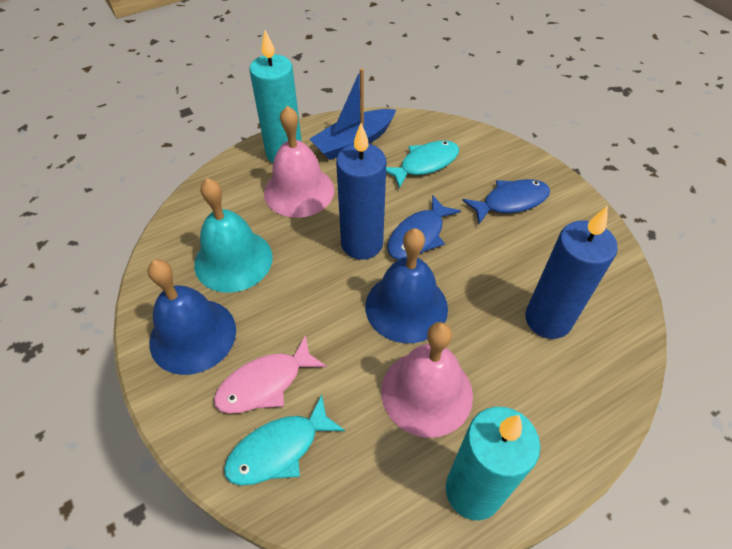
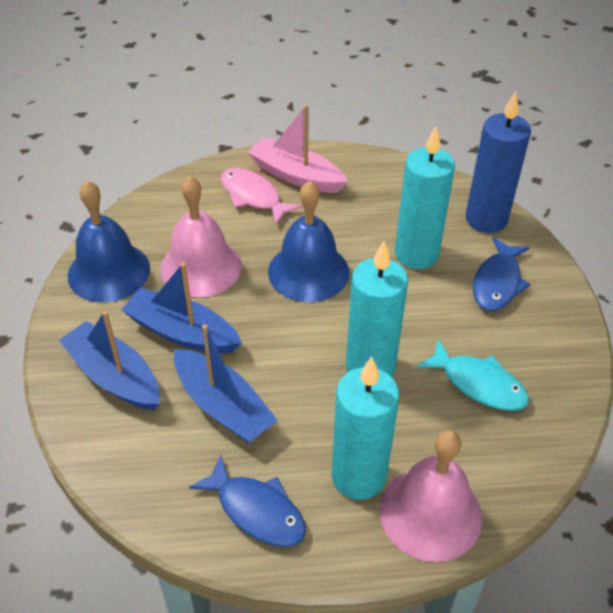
blue boat: [310,68,396,160] = 1 -> [59,311,160,410] [121,263,242,354] [174,325,278,443] = 3
blue candle: [336,123,386,260] [525,206,618,339] = 2 -> [466,91,531,233] = 1
pink boat: none = 0 -> [248,105,348,193] = 1
turquoise bell: [194,178,273,293] = 1 -> none = 0
turquoise candle: [250,30,302,163] [446,407,540,520] = 2 -> [331,357,399,500] [346,241,408,377] [395,126,455,269] = 3
turquoise fish: [224,395,345,486] [386,140,459,189] = 2 -> [416,339,529,411] = 1

